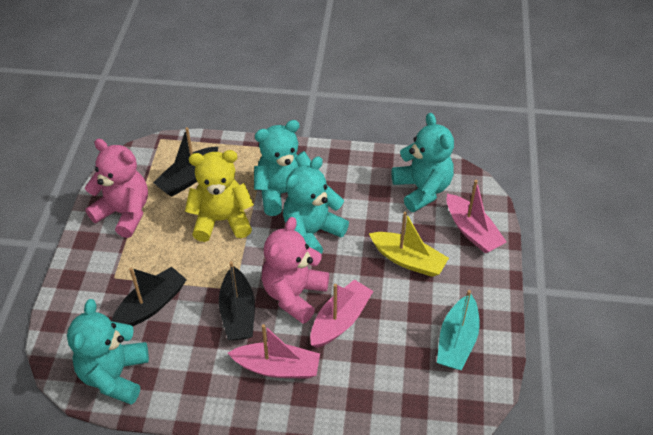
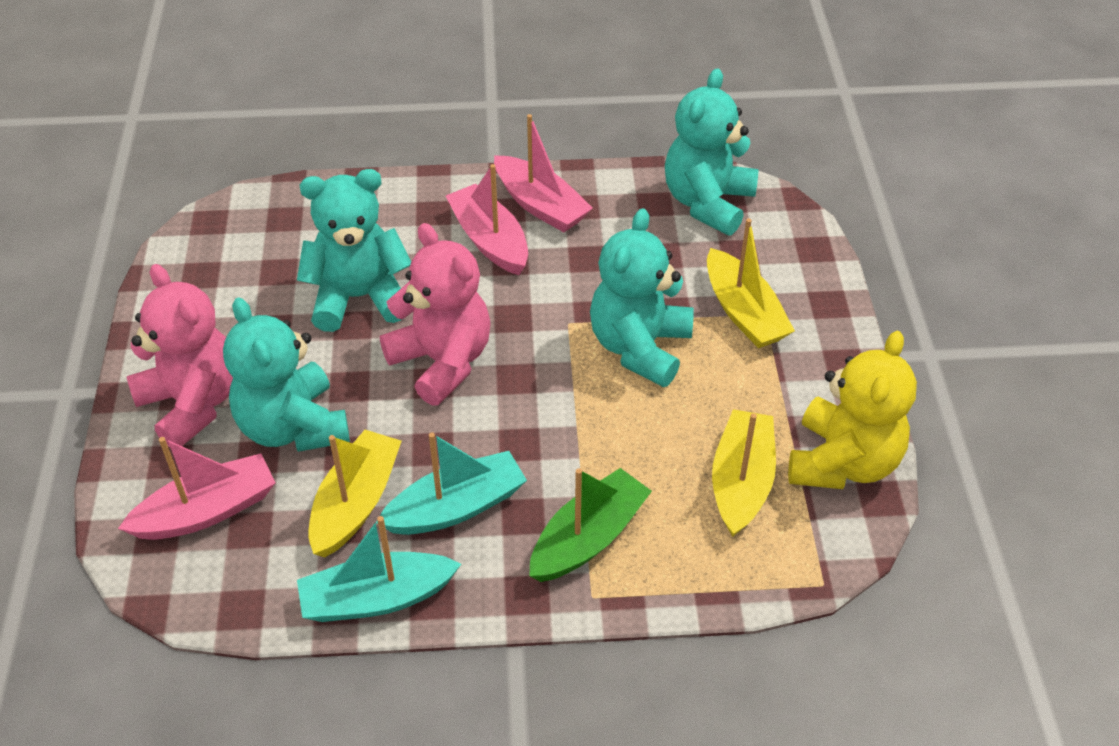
black boat: [112,267,187,326] [153,127,218,197] [219,261,255,340] = 3 -> none = 0
green boat: none = 0 -> [529,468,652,582] = 1
turquoise boat: [437,290,480,370] = 1 -> [297,516,461,622] [376,432,527,535] = 2
yellow boat: [369,212,449,277] = 1 -> [308,430,402,557] [707,218,795,348] [712,409,776,537] = 3

